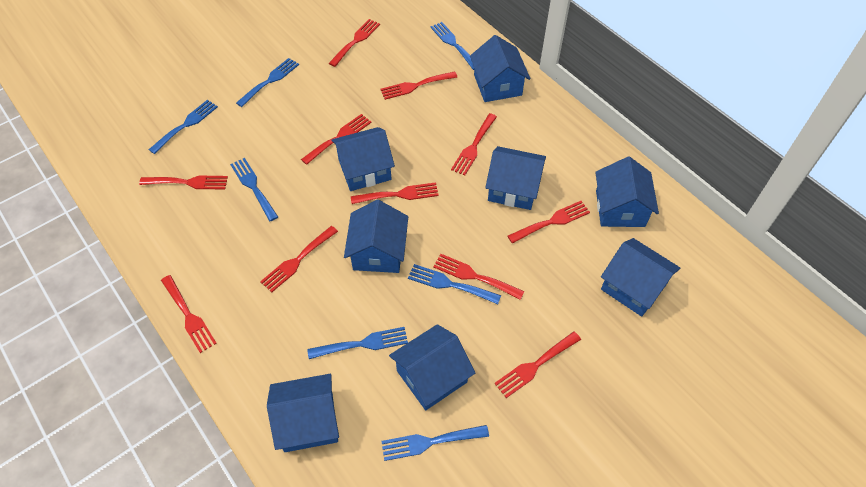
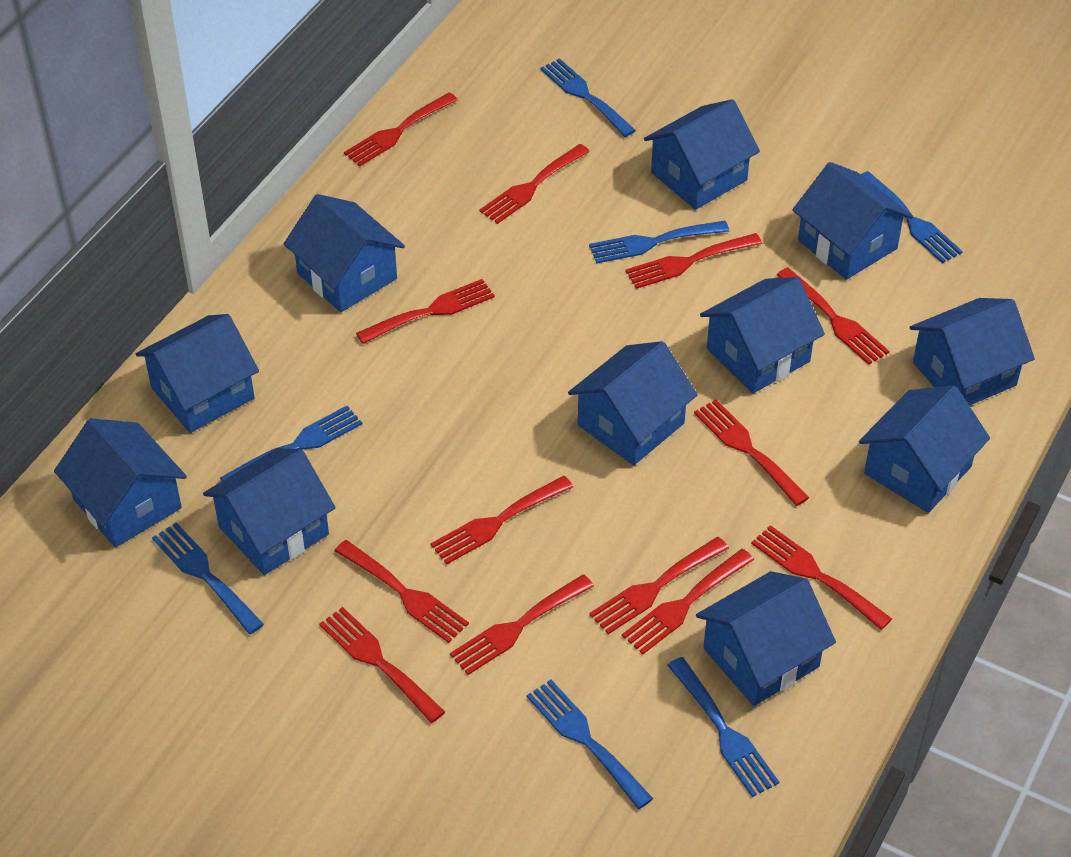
blue house: [267,374,339,452] [331,127,395,191] [344,200,408,273] [389,324,475,410] [470,35,530,102] [485,146,546,210] [595,157,659,227] [601,238,680,317] = 8 -> [54,418,187,548] [136,314,259,433] [203,448,336,575] [283,194,405,312] [568,341,697,465] [644,99,760,210] [696,571,836,706] [700,277,825,393] [792,162,913,280] [859,385,990,513] [910,298,1035,406] = 11
red fork: [139,176,228,189] [161,275,217,353] [260,226,338,292] [301,114,372,165] [329,19,380,67] [351,182,439,204] [380,71,457,100] [433,254,525,300] [451,113,497,175] [494,331,581,398] [508,201,590,244] = 11 -> [319,607,445,723] [335,540,469,643] [344,92,458,166] [356,279,495,344] [430,476,573,564] [450,574,594,675] [479,144,590,224] [589,537,729,634] [622,549,754,654] [625,233,762,289] [694,399,809,506] [751,525,892,630] [777,268,889,365] = 13

